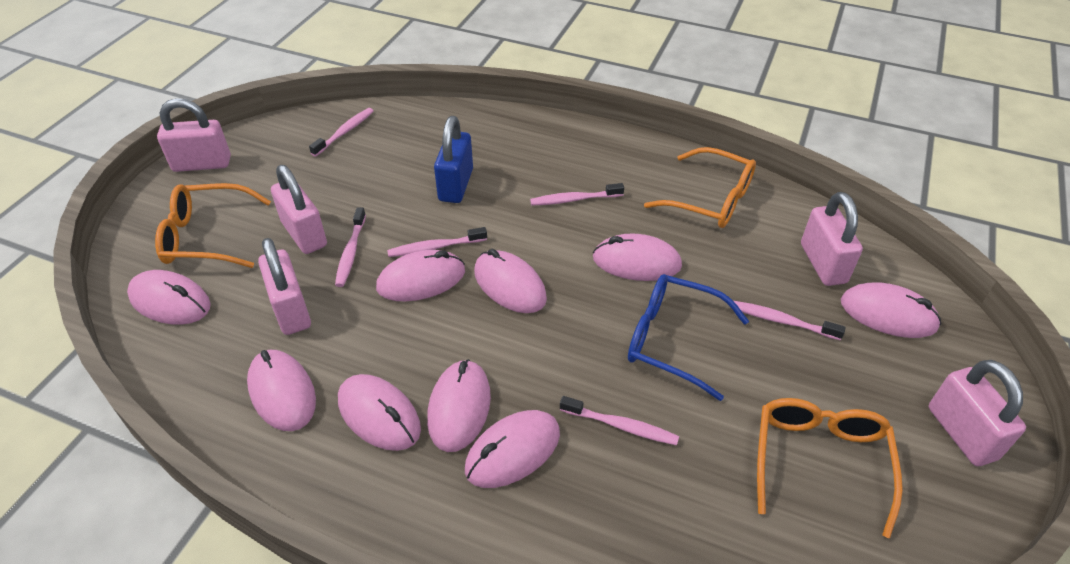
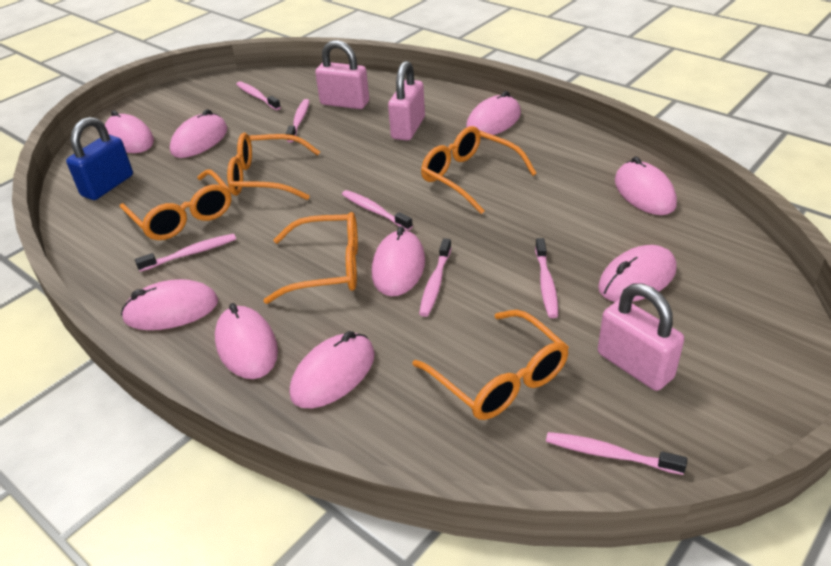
blue glasses: [628,274,749,401] = 1 -> none = 0
orange glasses: [155,183,271,268] [644,147,756,228] [757,398,903,538] = 3 -> [120,169,232,240] [227,133,320,200] [263,212,358,304] [412,310,569,420] [421,126,537,214] = 5
pink padlock: [157,98,231,172] [258,238,311,335] [271,165,327,254] [801,192,863,286] [929,360,1026,466] = 5 -> [315,40,369,109] [388,61,425,141] [598,283,684,391] = 3
pink toothbrush: [309,108,374,156] [335,207,366,287] [387,227,487,257] [530,183,624,206] [560,396,679,445] [734,301,846,340] = 6 -> [135,234,236,272] [236,81,281,110] [286,99,309,142] [342,190,413,231] [419,238,452,317] [535,238,558,318] [546,432,687,475] = 7

